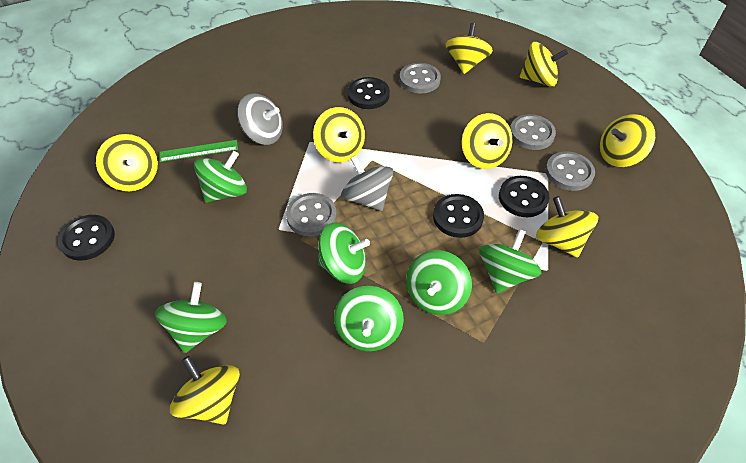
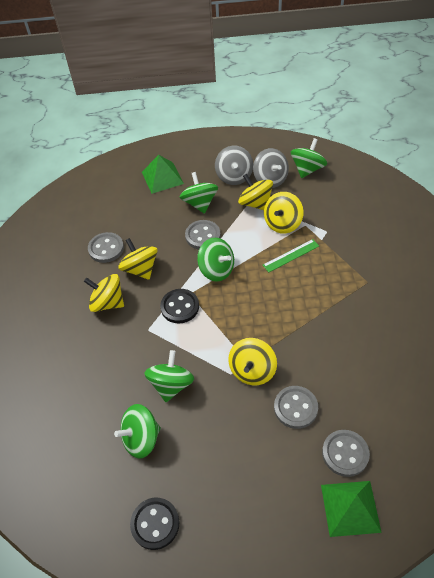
black button: [58,215,115,261] [348,77,390,109] [433,194,484,238] [499,176,550,217] = 4 -> [130,498,179,550] [160,289,199,324] = 2
green pyramid: none = 0 -> [142,155,184,194] [321,481,382,537] = 2
green spinning top: [155,282,227,353] [194,151,247,203] [318,223,370,284] [334,286,404,351] [406,250,472,315] [479,229,541,293] = 6 -> [114,404,161,458] [144,350,194,402] [180,172,218,214] [197,238,234,282] [291,138,327,178] = 5
yellow spinning top: [96,134,158,191] [170,356,240,425] [313,107,365,162] [445,23,493,74] [462,113,512,169] [520,42,568,87] [536,196,598,258] [600,114,655,167] = 8 -> [84,274,124,312] [118,238,158,280] [228,338,277,385] [238,174,273,210] [264,192,303,234] = 5

